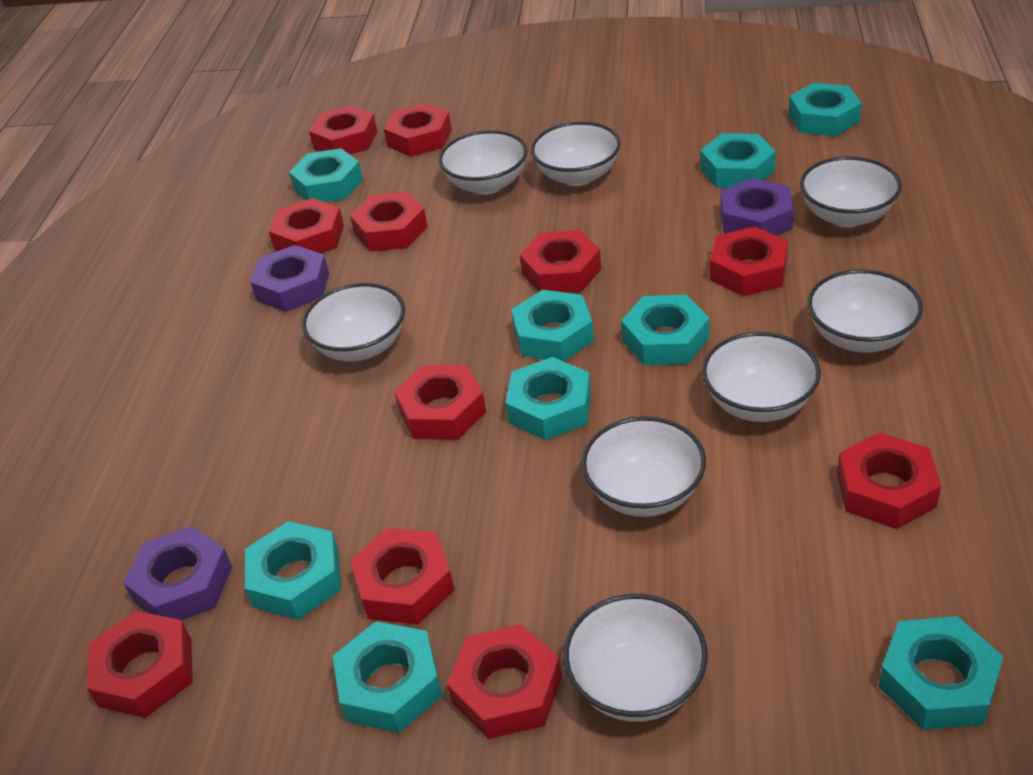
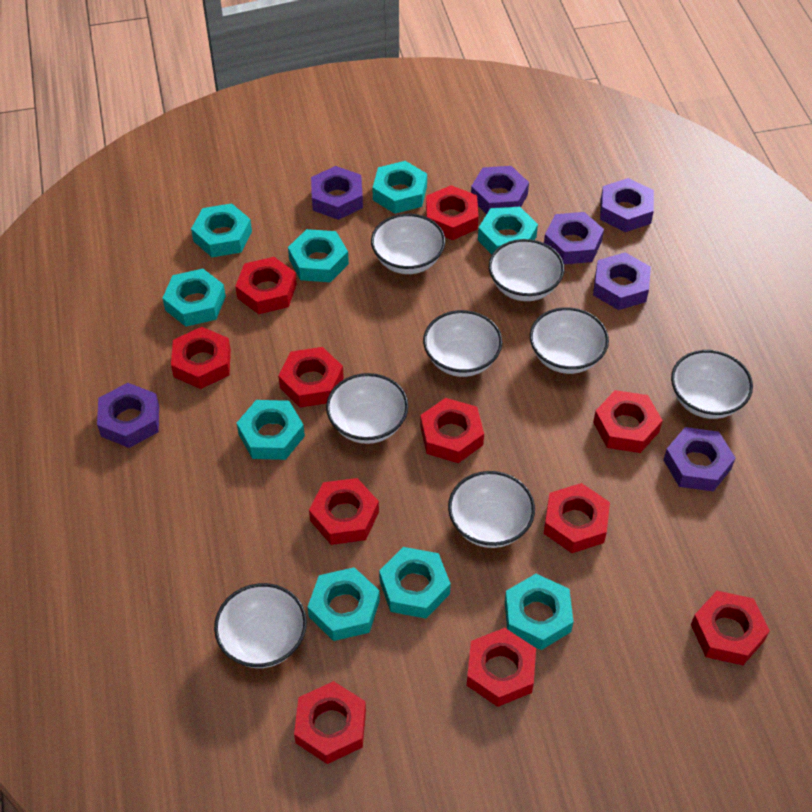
purple nut: [124,526,232,620] [250,245,329,312] [720,178,794,236] = 3 -> [97,383,159,448] [311,166,363,220] [471,166,529,214] [544,212,604,264] [593,252,651,310] [600,178,654,232] [664,427,735,492] = 7

